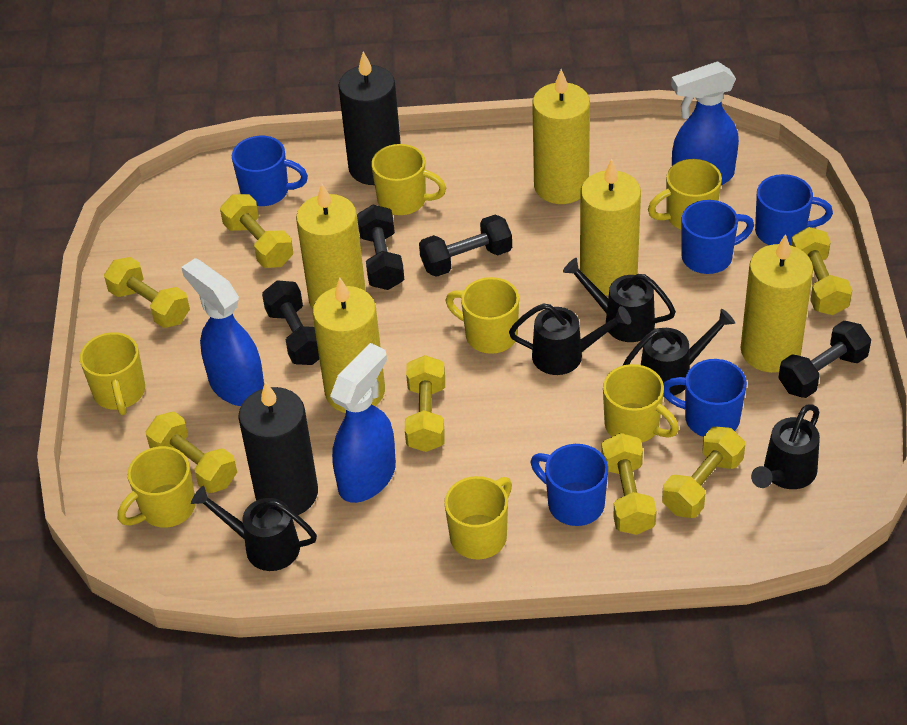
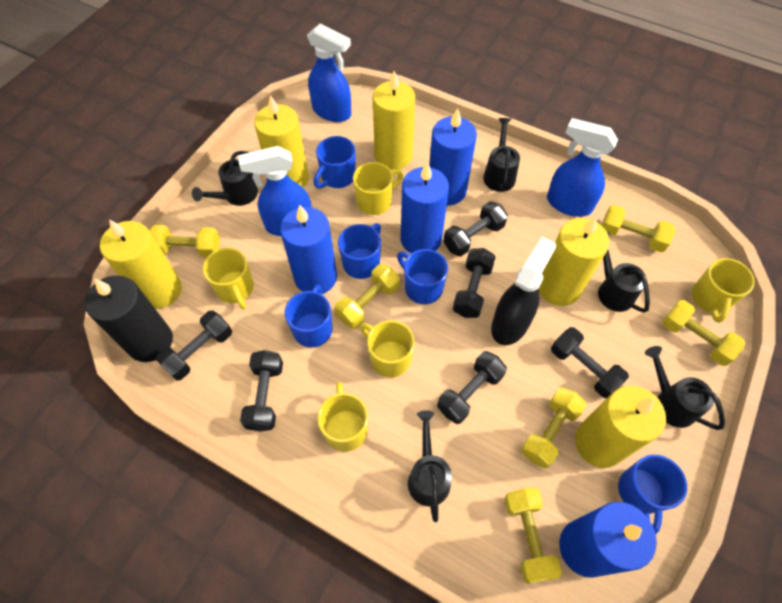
black candle: [238,381,318,515] [338,51,401,185] = 2 -> [85,275,173,362] = 1
black dumbbell: [262,280,319,365] [357,204,404,290] [419,215,512,277] [779,321,871,398] = 4 -> [156,310,232,381] [240,350,283,431] [437,351,507,424] [443,201,508,256] [453,248,496,318] [551,327,629,398] = 6
black spray bottle: none = 0 -> [491,237,556,345] = 1
blue candle: none = 0 -> [280,205,337,294] [401,162,449,253] [429,108,477,206] [559,502,657,578] = 4
yellow dumbbell: [104,257,190,328] [145,412,237,493] [220,194,293,268] [405,355,445,452] [601,433,657,535] [662,427,745,518] [791,227,852,315] = 7 -> [149,225,220,258] [335,264,400,329] [504,488,562,584] [521,388,586,468] [601,205,675,252] [662,300,745,366] = 6
yellow mug: [80,332,145,415] [118,446,196,528] [371,144,446,215] [444,476,512,559] [446,277,519,354] [603,364,679,443] [648,159,722,229] = 7 -> [203,248,254,309] [318,382,368,452] [353,162,403,215] [360,320,415,378] [692,258,755,323] = 5

